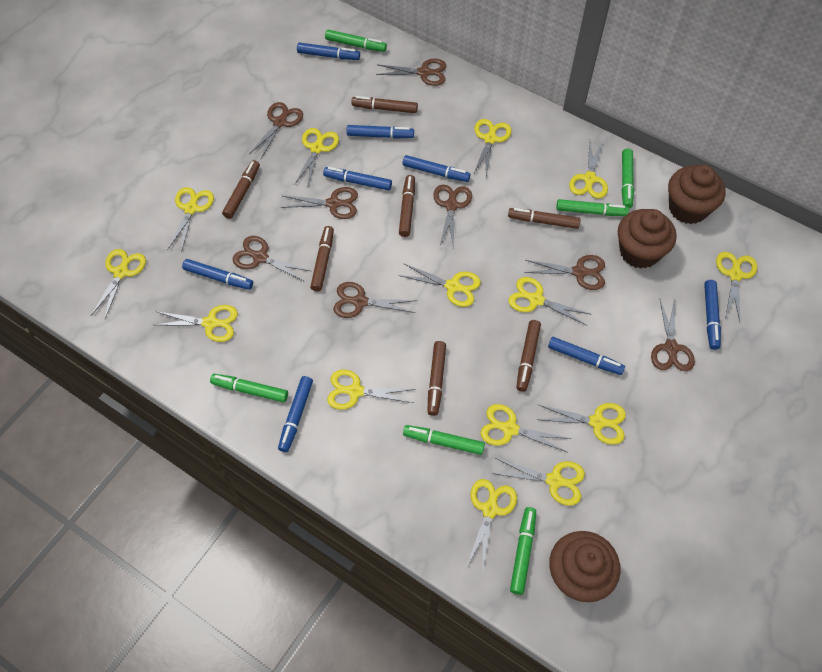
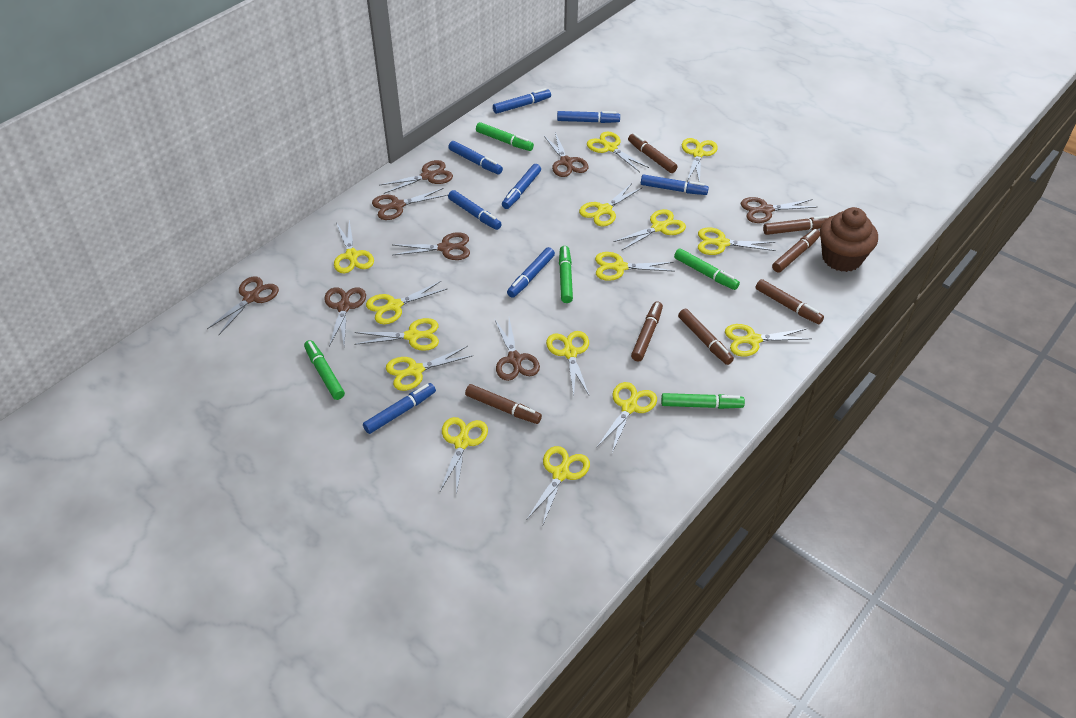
brown cupcake: [549,531,621,602] [618,209,676,269] [668,164,726,224] = 3 -> [820,207,878,272] = 1
green marker: [210,374,288,403] [325,30,387,52] [403,425,485,455] [510,507,536,595] [556,199,629,216] [622,149,634,208] = 6 -> [304,340,345,400] [476,122,534,151] [559,246,573,303] [661,393,745,409] [674,249,740,290] = 5
yellow scissors: [91,249,146,319] [154,305,238,342] [167,187,214,252] [294,128,339,188] [327,370,415,410] [399,264,481,307] [467,479,517,569] [473,119,512,177] [480,404,571,452] [492,458,585,506] [508,277,592,325] [537,403,626,445] [569,141,608,199] [716,252,757,321] = 14 -> [334,220,374,273] [354,318,439,351] [366,281,448,324] [386,346,473,391] [440,417,488,495] [526,446,590,527] [546,331,589,396] [579,183,643,226] [587,132,649,172] [595,252,675,281] [597,382,657,453] [613,209,686,251] [682,138,718,183] [698,227,776,255] [725,324,812,357] = 15

